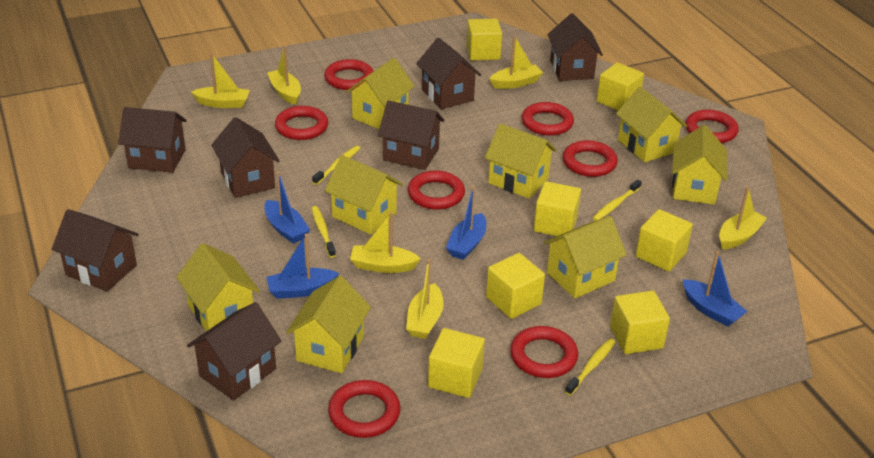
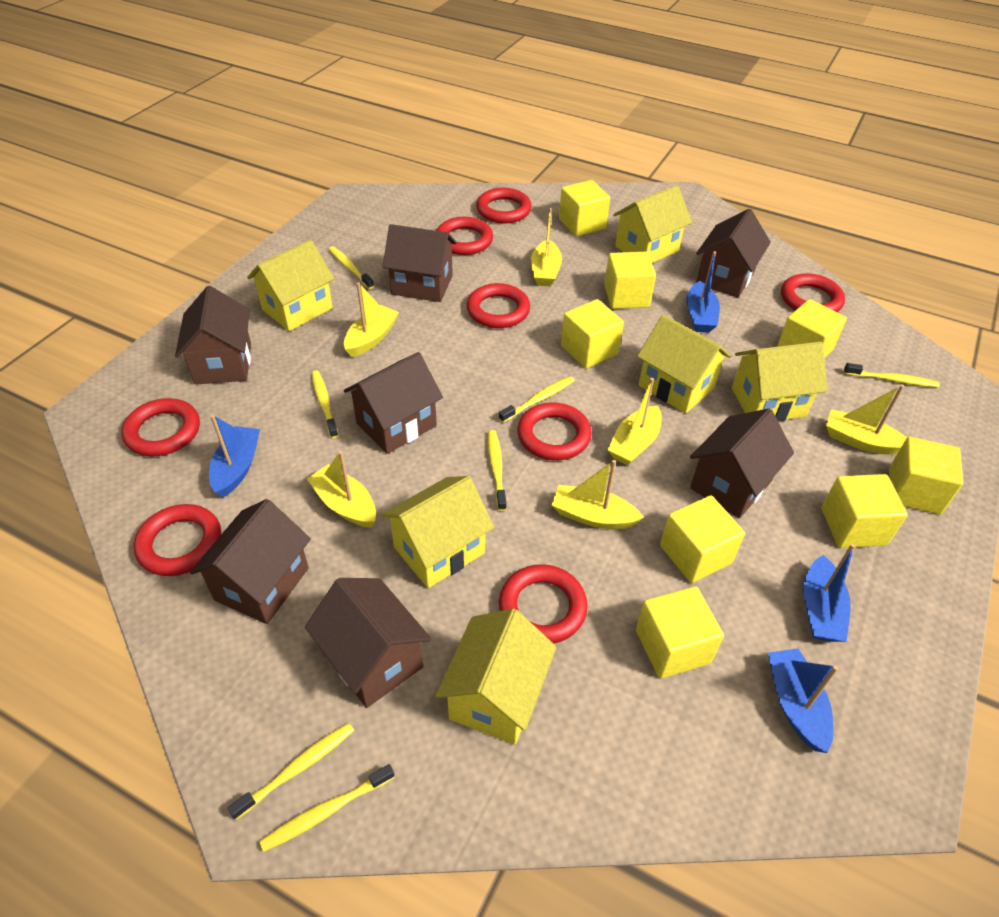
yellow cube: [428,328,485,398] [466,19,502,61] [486,253,545,319] [534,181,581,236] [597,63,644,110] [610,291,670,354] [636,209,693,272] = 7 -> [559,180,610,236] [561,299,624,368] [604,252,656,309] [636,586,724,679] [660,495,745,583] [777,299,847,358] [821,474,908,548] [889,437,963,514] = 8
yellow house: [176,243,260,331] [286,276,371,373] [325,155,403,235] [346,58,415,129] [485,123,557,199] [543,216,627,298] [616,87,687,162] [672,125,727,205] = 8 -> [247,240,334,331] [381,476,494,588] [435,608,557,745] [613,185,692,263] [637,315,731,414] [732,342,827,422] = 6
yellow toothbrush: [312,146,360,185] [312,206,336,258] [565,338,615,396] [593,179,642,221] = 4 -> [227,723,354,820] [259,764,395,852] [311,370,339,438] [328,246,374,289] [488,430,507,511] [499,376,574,423] [844,363,940,388] = 7

